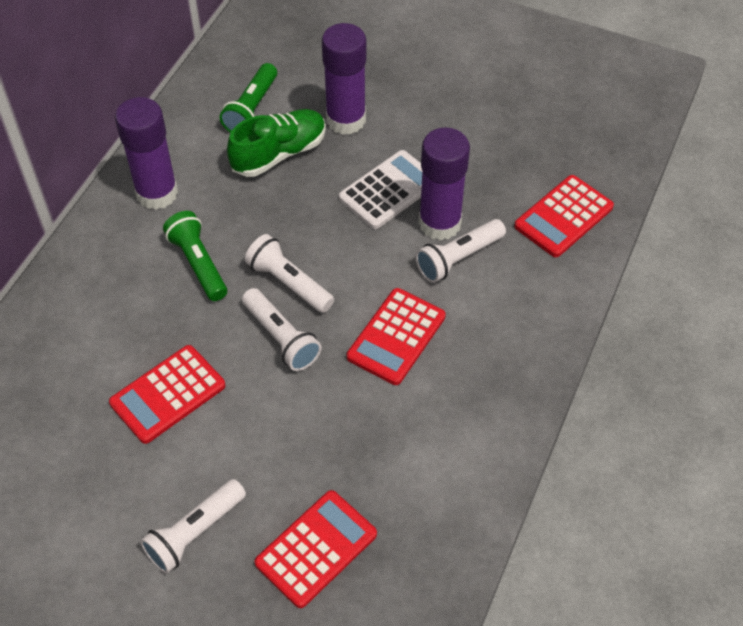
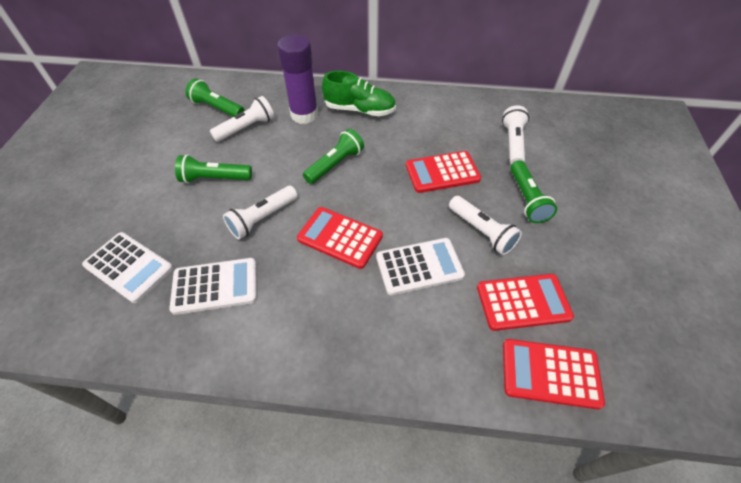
green flashlight: [163,211,227,301] [220,63,277,132] = 2 -> [175,155,252,183] [185,78,245,117] [303,129,364,184] [510,160,557,223] = 4
purple glue stick: [115,97,178,210] [322,23,366,135] [418,127,470,241] = 3 -> [277,35,318,124] = 1
white calculator: [339,150,422,229] = 1 -> [82,232,173,303] [169,258,257,315] [376,238,465,296] = 3

